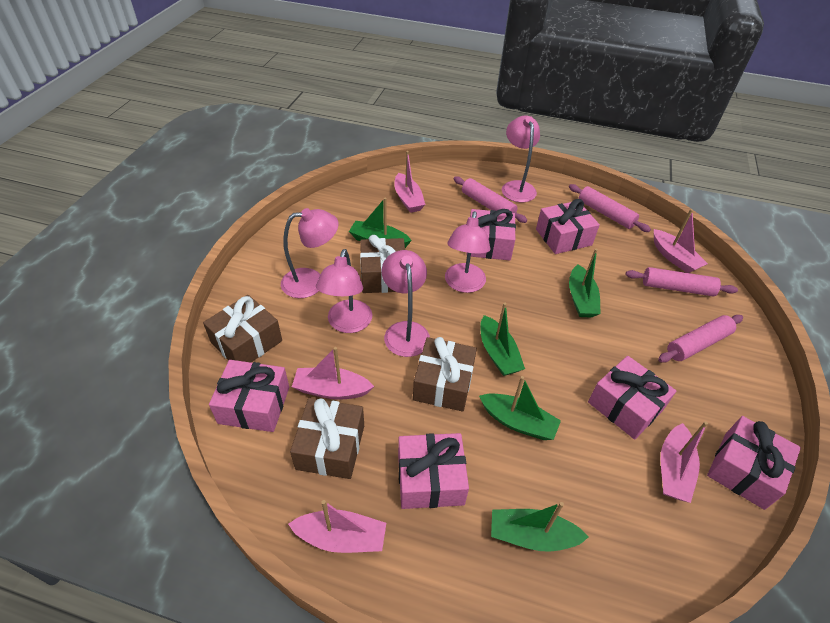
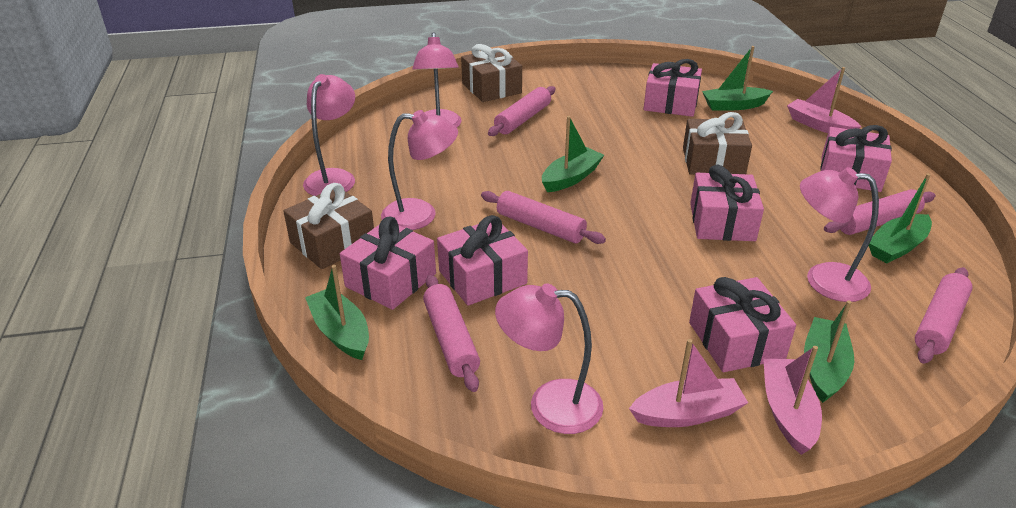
brown gift: [203,295,282,362] [290,398,364,479] [360,235,405,293] [413,337,477,412] = 4 -> [283,183,374,269] [461,44,522,102] [683,112,752,175] = 3
pink boat: [288,500,386,553] [292,347,374,400] [394,151,425,213] [654,209,708,273] [661,421,708,503] = 5 -> [629,339,748,427] [763,346,822,455] [787,67,861,133] = 3
pink rolling pin: [454,176,527,223] [569,184,651,232] [625,267,738,296] [658,315,743,363] = 4 -> [423,275,480,392] [481,191,606,244] [488,86,556,136] [824,189,936,235] [915,267,973,364] = 5

